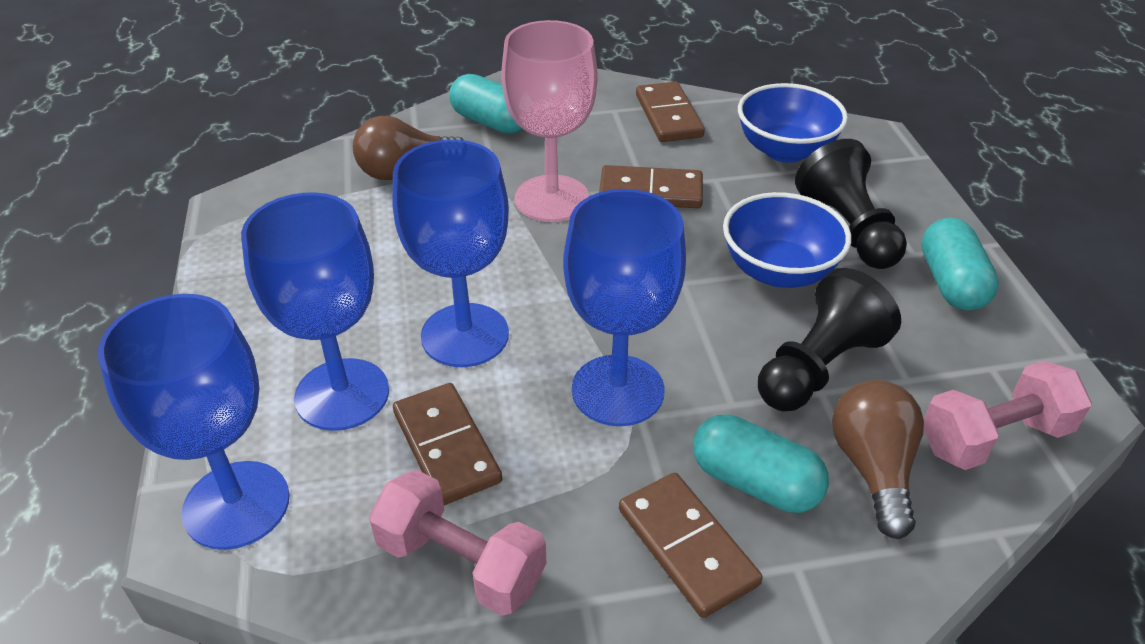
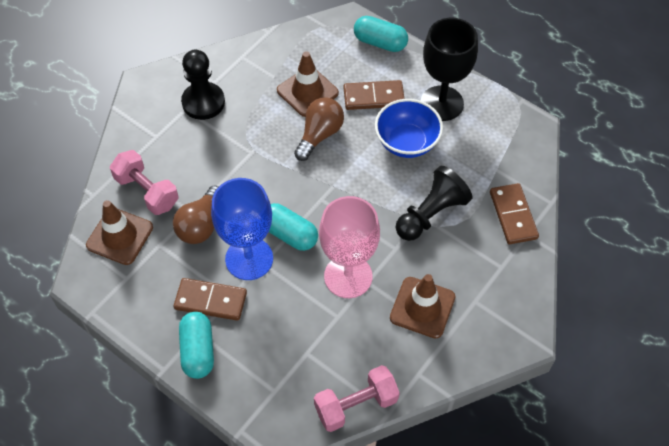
black goblet: none = 0 -> [421,18,478,121] = 1
blue bowl: [723,192,852,288] [738,83,848,163] = 2 -> [375,99,443,158] = 1
blue goblet: [98,294,290,550] [241,192,389,431] [392,140,509,367] [563,189,686,426] = 4 -> [211,178,273,280] = 1
brown domino: [393,383,502,505] [599,165,703,208] [619,473,763,618] [636,81,705,142] = 4 -> [174,278,247,321] [343,80,405,110] [490,183,539,244] = 3
brown traffic cone: none = 0 -> [86,200,153,265] [277,51,339,117] [390,274,455,339] = 3

